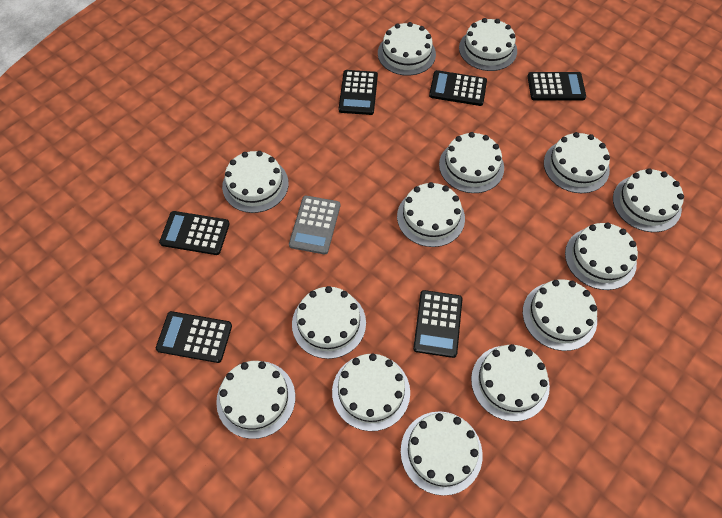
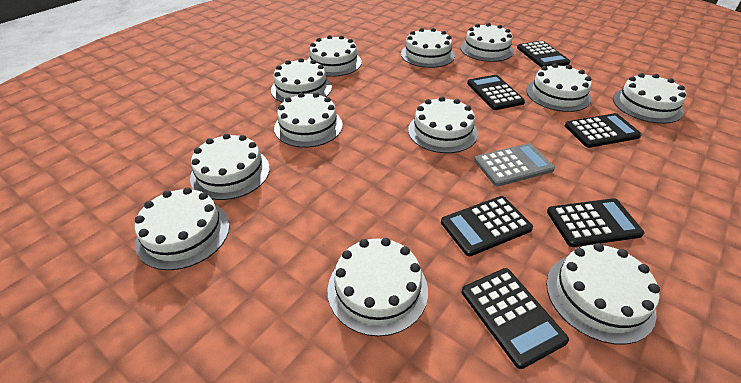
white cake: [216,361,295,439] [222,151,289,213] [292,286,366,359] [332,354,410,431] [378,22,436,76] [397,182,465,247] [401,411,483,496] [439,132,504,193] [459,18,517,71] [471,344,550,421] [523,279,597,351] [544,132,610,193] [565,223,638,290] [613,168,684,232] = 14 -> [135,187,230,270] [190,133,270,200] [271,58,332,102] [274,92,343,148] [308,35,362,77] [328,238,428,336] [401,28,455,68] [408,96,478,153] [460,23,514,62] [526,63,592,112] [546,243,660,345] [613,73,686,124] = 12

